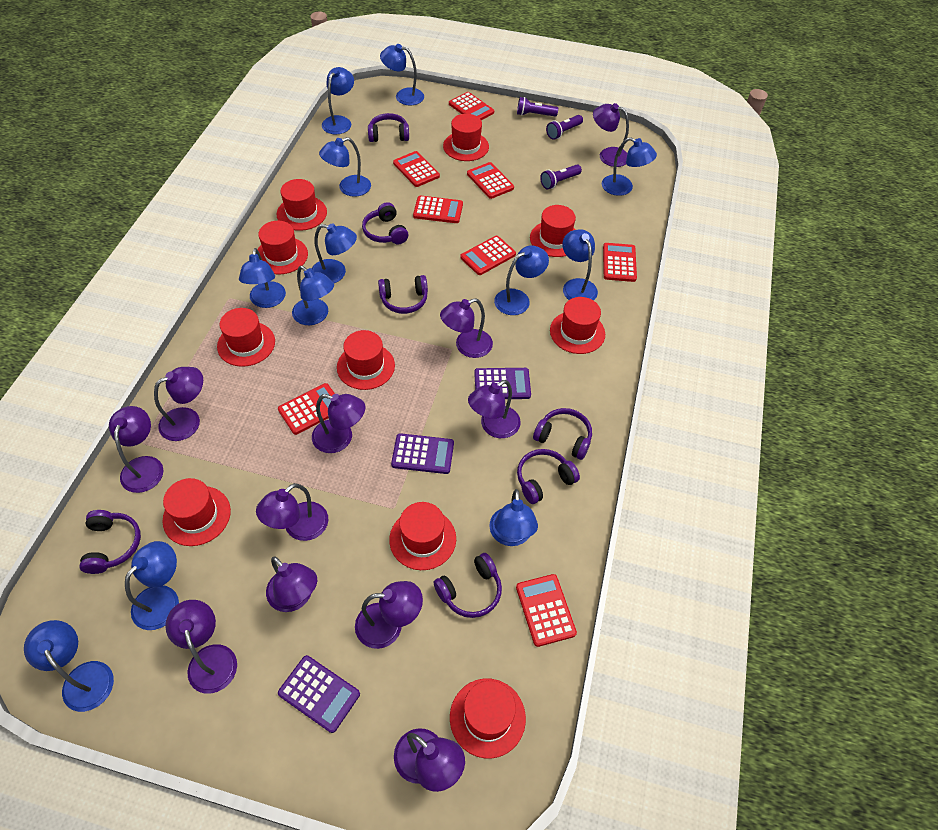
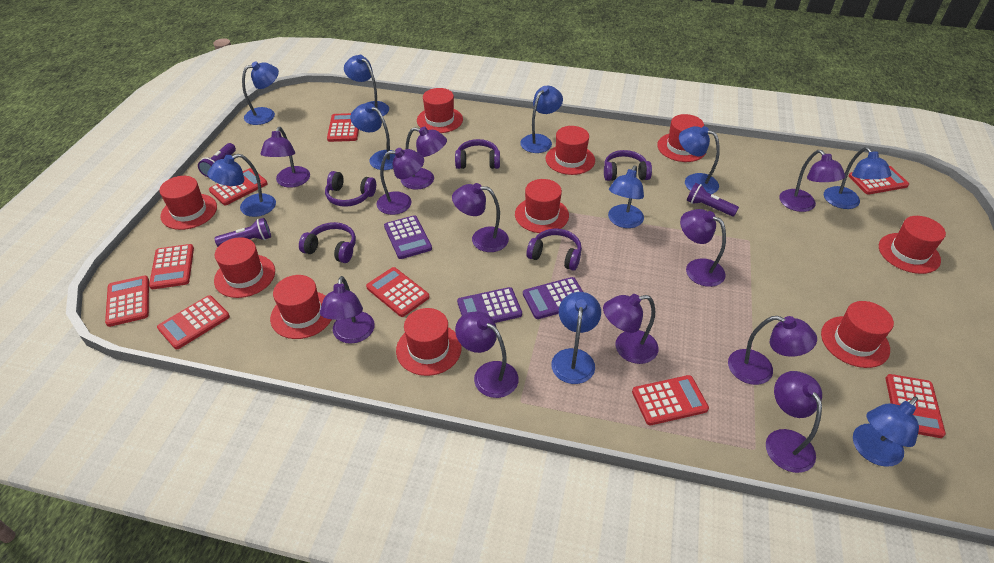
blue lamp: [24,620,114,712] [125,541,179,630] [239,248,286,308] [292,266,334,325] [312,223,357,283] [319,137,371,197] [322,67,354,134] [380,44,424,106] [489,489,538,546] [494,245,549,315] [562,229,598,301] [602,137,657,196] = 12 -> [207,154,276,217] [242,61,279,125] [344,55,389,116] [350,103,396,170] [520,86,563,153] [551,292,601,384] [608,165,644,228] [679,126,720,194] [824,147,891,209] [853,396,919,467] = 10
purple headphones: [79,510,141,574] [362,202,408,244] [368,113,409,142] [378,275,428,314] [434,553,502,618] [517,449,580,504] [533,408,592,460] = 7 -> [299,222,356,263] [325,171,376,207] [455,139,500,169] [527,229,582,271] [604,150,652,181] = 5
red calculator: [278,383,335,435] [393,151,440,187] [413,196,463,223] [449,92,494,120] [460,236,516,275] [467,162,514,199] [516,574,577,647] [603,243,637,282] = 8 -> [105,276,149,327] [149,244,194,289] [157,295,230,349] [209,168,268,205] [327,113,359,142] [366,267,430,317] [632,375,709,425] [849,166,909,195] [886,374,946,438] = 9

